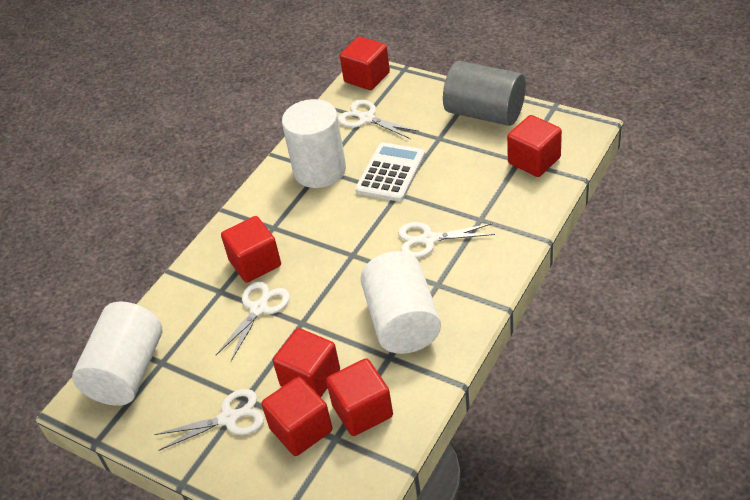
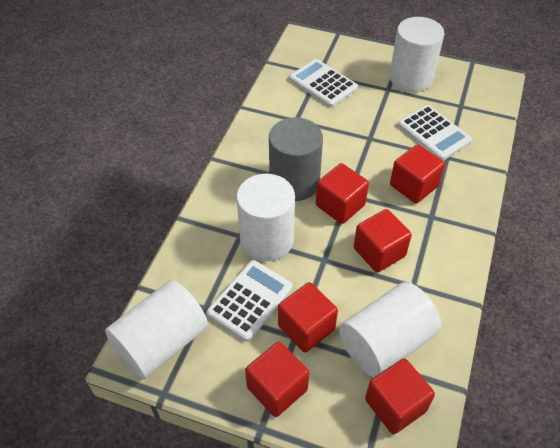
white calculator: [355,142,425,202] = 1 -> [207,260,293,342] [289,59,358,107] [398,105,472,160] = 3
white cylinder: [72,301,163,406] [282,99,346,188] [360,251,441,354] = 3 -> [105,280,208,379] [236,174,295,261] [339,282,441,377] [389,17,444,92] = 4
white scissors: [154,389,264,451] [216,281,290,361] [338,100,418,139] [398,222,495,258] = 4 -> none = 0

